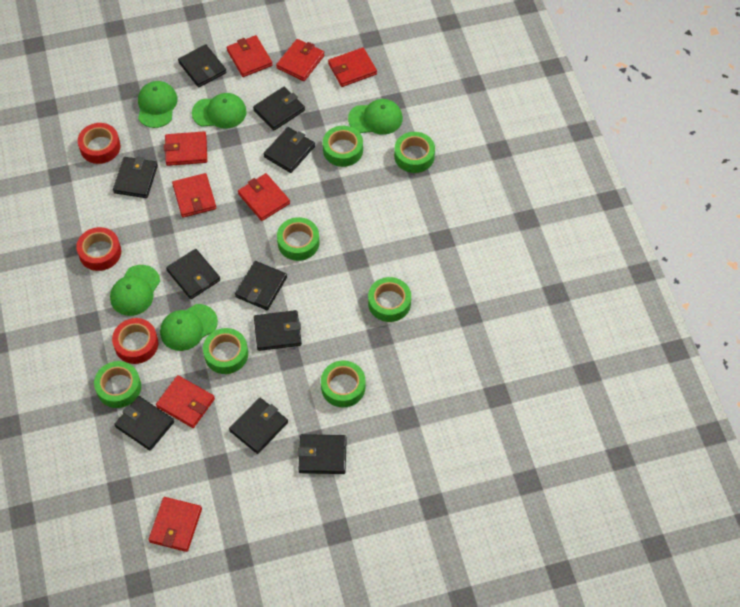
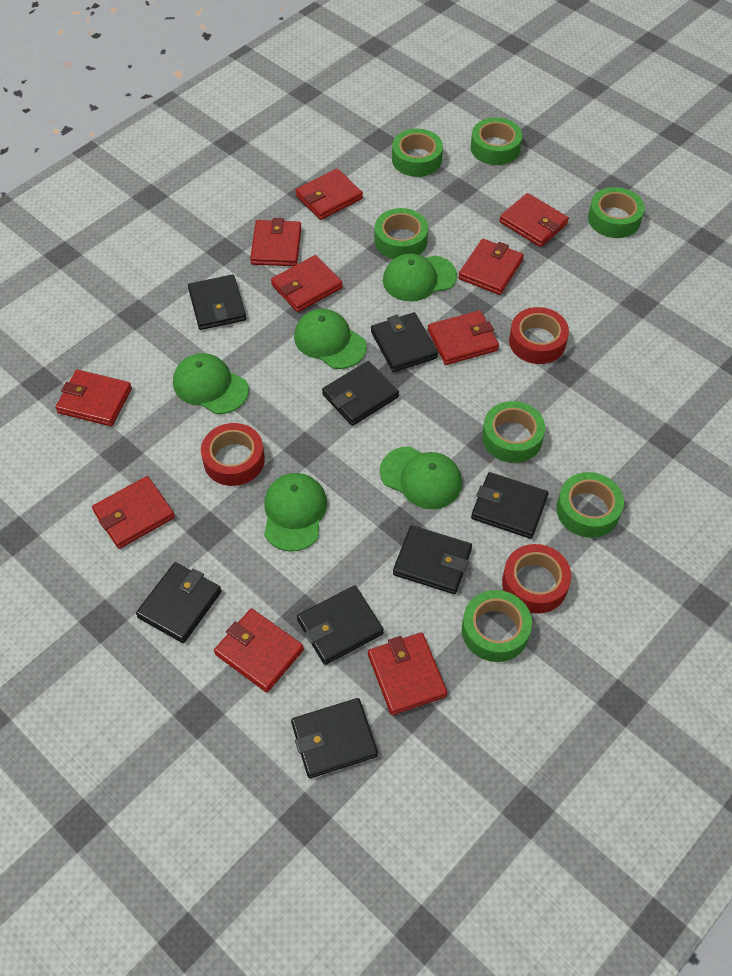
black wallet: [113,157,158,198] [114,396,174,450] [166,249,220,299] [178,44,226,87] [229,397,288,454] [235,261,287,310] [253,87,305,130] [254,310,302,351] [264,127,315,173] [298,434,347,474] = 10 -> [136,562,222,643] [188,275,246,330] [291,698,378,778] [297,586,384,665] [322,361,399,426] [371,312,438,372] [393,525,472,594] [471,472,548,539] = 8
red wallet: [148,497,202,552] [156,375,215,428] [164,131,207,166] [172,173,216,218] [227,35,273,77] [238,173,290,221] [276,39,325,81] [328,47,377,87] = 8 -> [55,370,132,426] [92,476,175,549] [214,608,304,692] [250,218,302,266] [271,255,343,312] [295,168,363,220] [368,632,448,715] [428,310,499,365] [458,239,524,295] [499,193,569,247] = 10

